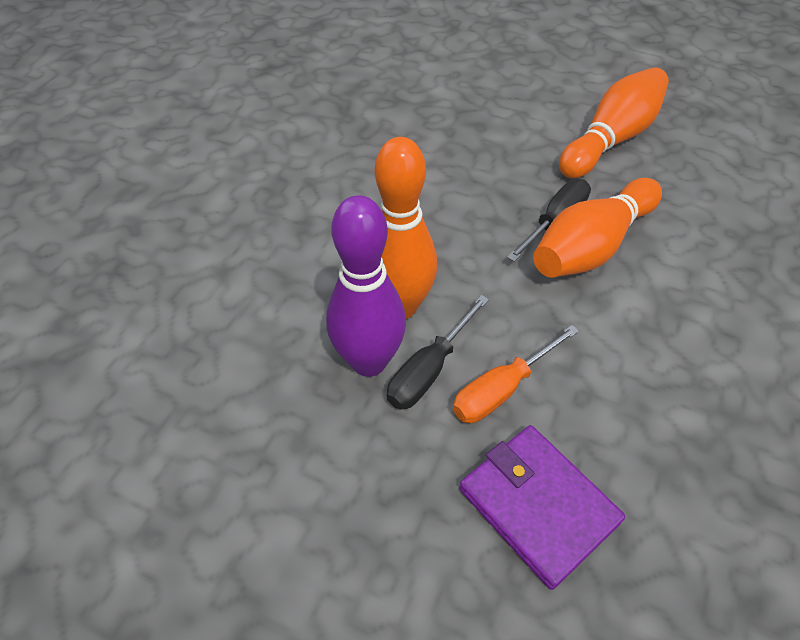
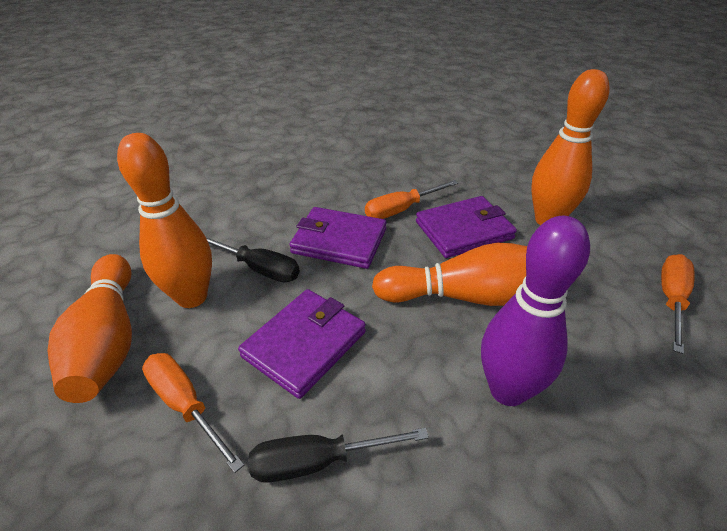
orange bowling pin: [374,137,437,319] [533,178,662,278] [559,67,669,178] = 3 -> [47,254,132,403] [117,133,212,308] [372,243,527,306] [531,69,610,225] = 4
orange screwdriver: [453,325,579,423] = 1 -> [142,353,244,473] [365,180,458,219] [661,254,695,354] = 3
purple wallet: [459,425,625,590] = 1 -> [238,289,366,399] [289,207,386,269] [416,196,517,258] = 3

